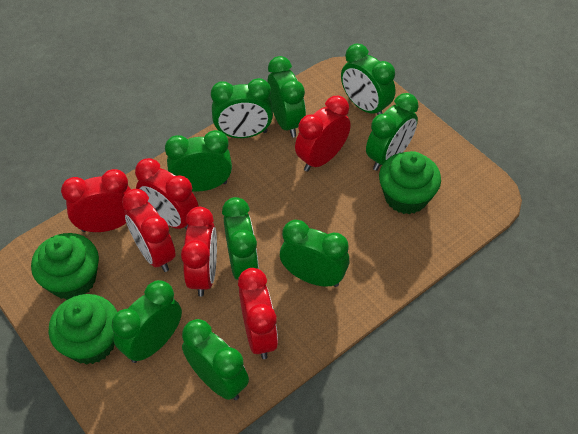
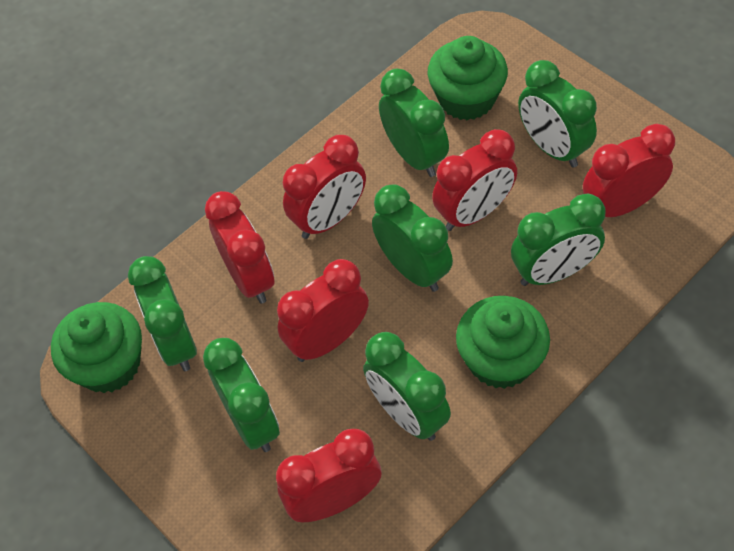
green clock: [112,280,182,363] [165,130,232,192] [182,319,249,400] [211,78,273,138] [222,197,259,280] [267,56,306,137] [280,220,349,287] [341,44,396,115] [366,93,419,171] = 9 -> [128,256,197,371] [203,338,280,452] [363,332,451,441] [372,185,453,292] [379,68,449,177] [511,193,605,286] [518,60,597,168] = 7

